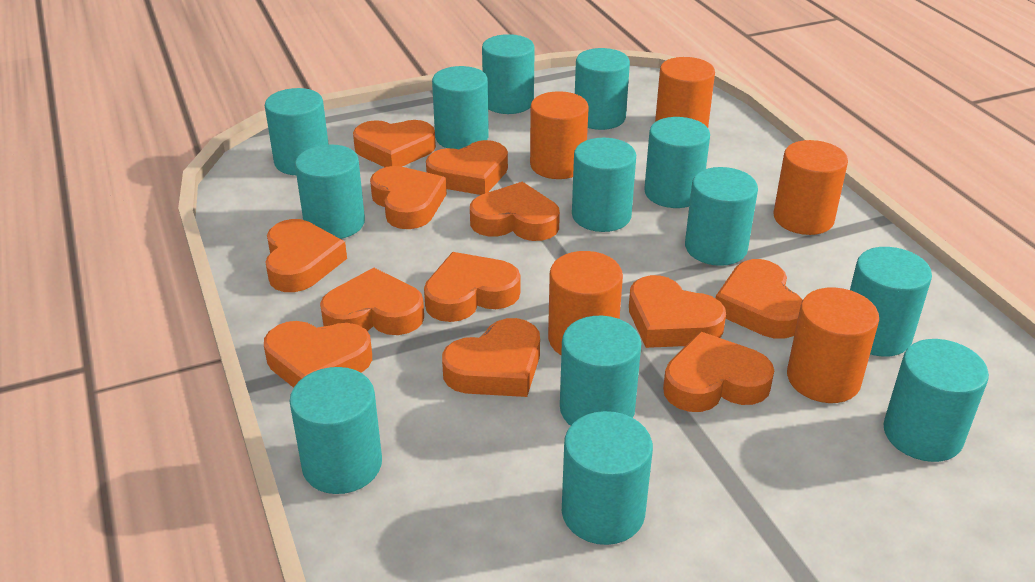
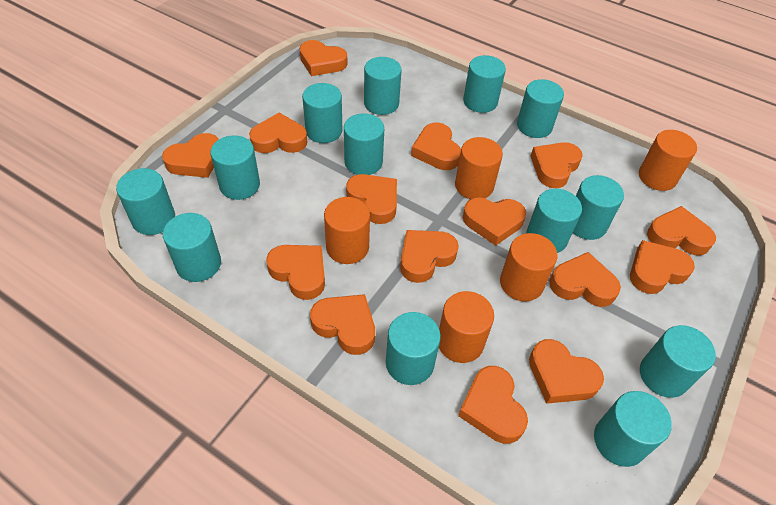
orange heart: [264,321,372,388] [265,219,347,292] [320,268,424,335] [353,120,436,167] [370,166,447,229] [424,252,520,322] [426,140,508,195] [442,318,540,397] [470,182,560,241] [629,275,726,348] [663,332,774,412] [715,259,803,339] = 12 -> [162,133,219,178] [249,113,307,153] [266,245,325,300] [300,40,347,76] [310,294,375,355] [346,174,397,224] [400,230,459,283] [411,122,461,170] [458,366,528,444] [463,197,526,246] [529,339,604,404] [531,142,583,188] [549,252,621,307] [630,240,695,294] [647,206,716,255] = 15

